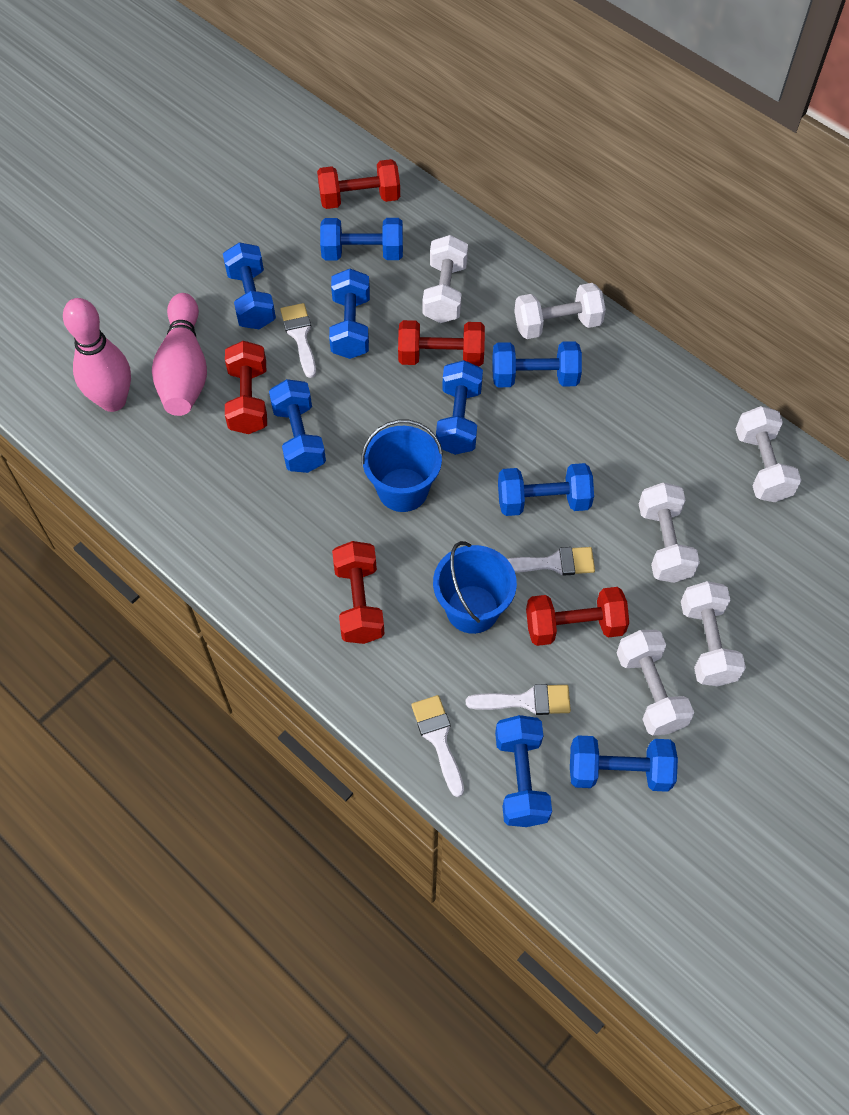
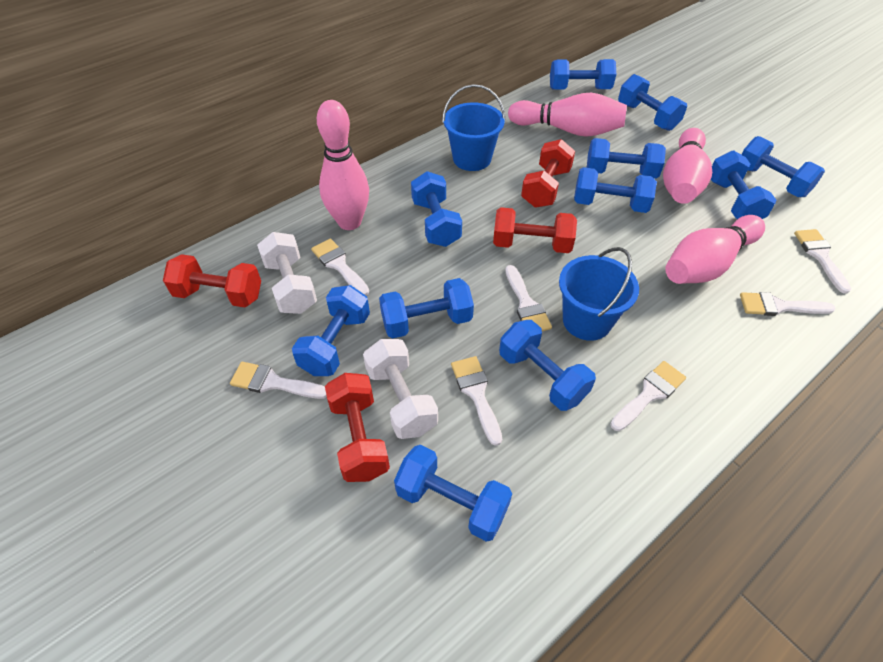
blue dumbbell: [223,242,276,329] [269,379,326,473] [320,218,403,260] [329,269,370,359] [436,360,483,455] [492,341,582,387] [495,715,552,827] [498,463,594,516] [570,735,678,792] = 9 -> [292,285,370,376] [379,278,474,338] [394,445,512,542] [411,171,462,247] [499,320,596,411] [550,59,616,90] [574,167,657,213] [587,138,666,179] [618,74,687,131] [711,151,776,219] [741,136,825,197] = 11
pink bowling pin: [63,298,131,412] [152,293,207,416] = 2 -> [317,100,369,230] [508,93,627,137] [663,128,712,204] [665,215,765,284] = 4
red dumbbell: [225,341,267,434] [317,159,400,209] [332,541,385,644] [398,320,485,367] [526,587,629,646] = 5 -> [163,254,261,307] [325,373,390,482] [493,207,577,253] [521,139,575,208] = 4
white brush: [280,303,316,378] [411,695,464,797] [466,684,571,715] [506,547,595,576] = 4 -> [230,362,327,399] [311,239,369,295] [451,356,502,446] [505,265,552,331] [610,361,686,431] [740,292,836,316] [794,229,851,294] = 7
white dumbbell: [423,235,468,323] [514,283,606,339] [617,630,694,736] [639,482,700,583] [681,581,746,687] [736,406,801,502] = 6 -> [257,232,317,314] [363,339,438,439] = 2

